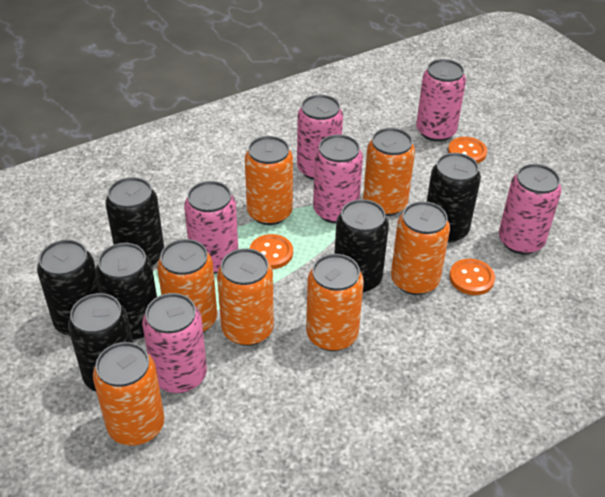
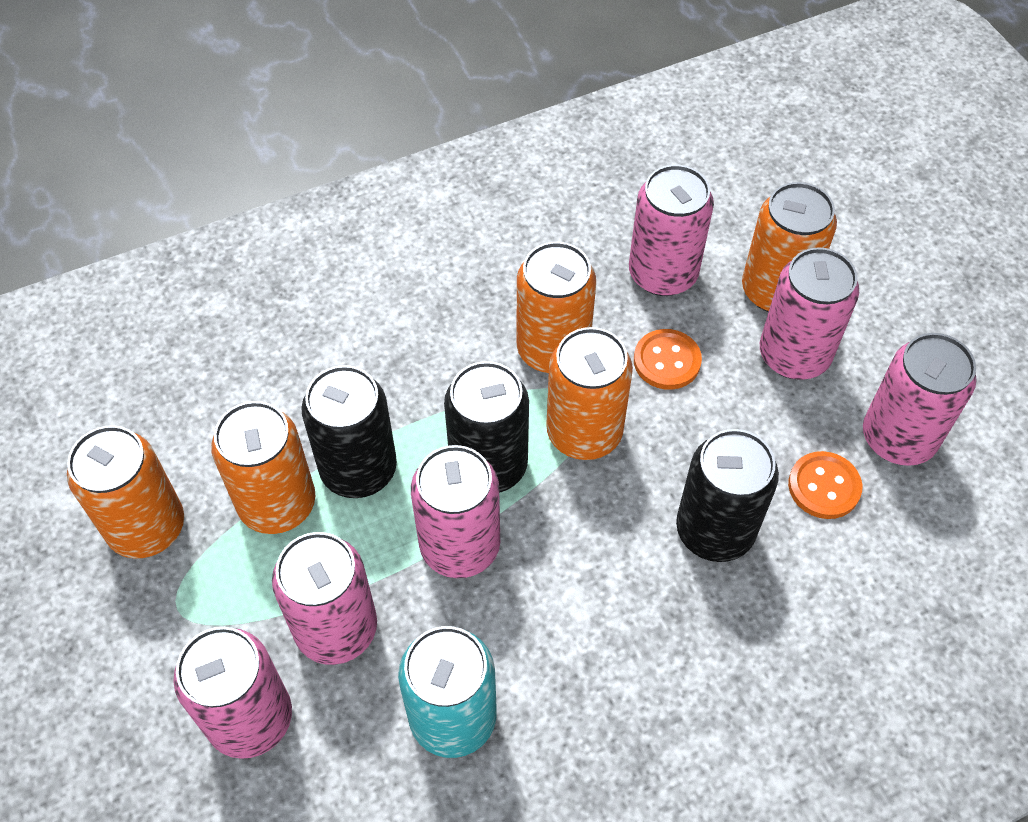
black can: [37,240,100,336] [68,293,133,392] [95,243,157,340] [105,177,164,266] [334,199,389,293] [427,153,481,243] = 6 -> [301,365,397,498] [444,361,529,493] [676,429,779,562] = 3
orange button: [250,234,293,269] [448,137,487,163] [449,259,495,295] = 3 -> [634,329,702,390] [788,451,862,519] = 2
orange can: [93,342,165,446] [157,239,217,332] [217,248,274,346] [245,136,293,225] [306,254,364,351] [363,128,415,216] [391,201,450,295] = 7 -> [67,425,184,558] [211,401,315,534] [517,242,596,373] [546,327,633,460] [742,182,837,312] = 5
turquoise can: none = 0 -> [398,626,497,758] = 1

